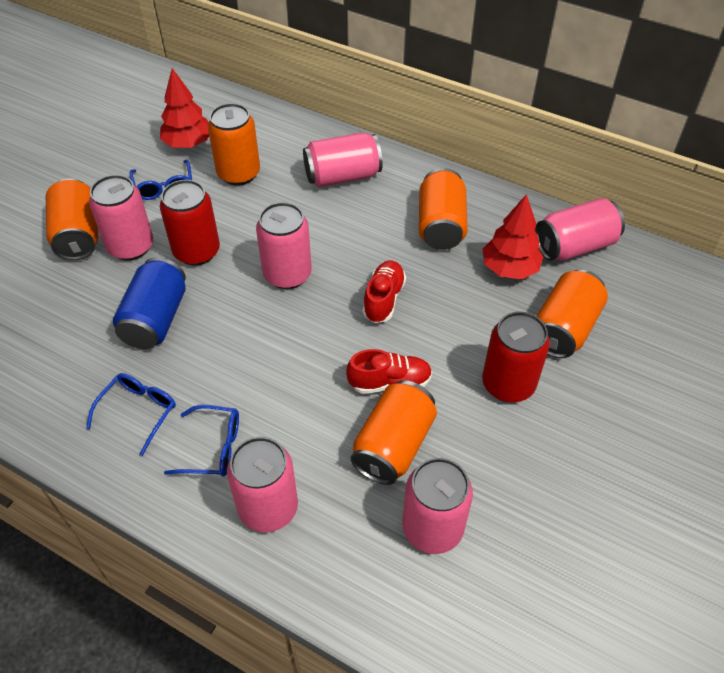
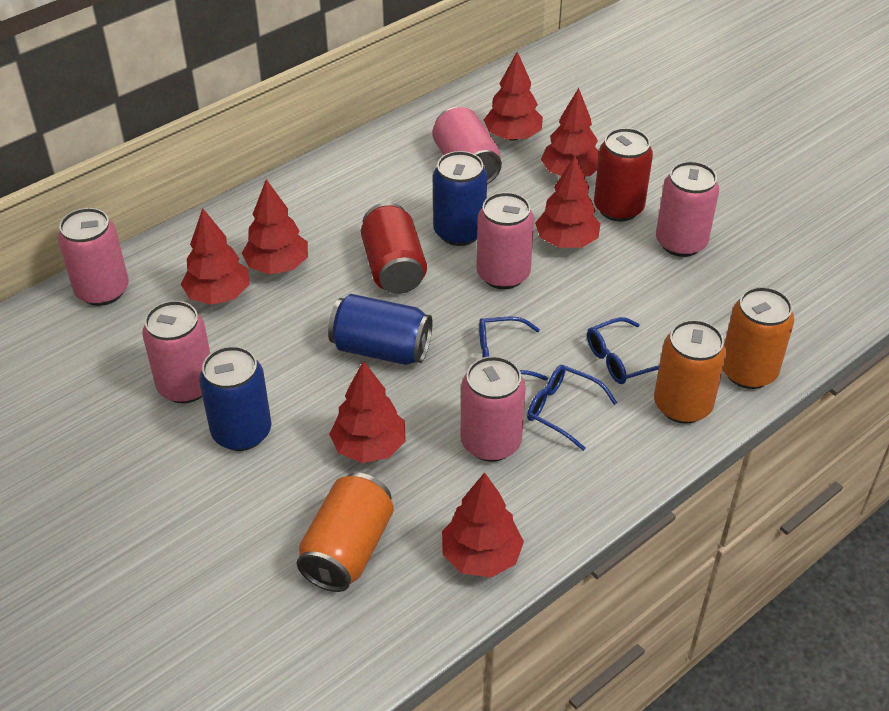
blue can: [113,257,186,349] = 1 -> [199,346,271,451] [328,294,433,365] [433,151,487,246] = 3
orange can: [46,179,98,260] [208,103,260,186] [351,380,437,485] [419,168,468,250] [537,269,608,358] = 5 -> [297,473,394,592] [654,320,726,424] [723,287,794,389] = 3
red shoe: [346,349,432,394] [363,260,406,323] = 2 -> none = 0
red tree: [160,68,209,148] [483,194,544,279] = 2 -> [181,208,249,305] [242,179,308,274] [329,361,406,463] [442,472,524,577] [484,52,543,141] [535,155,601,248] [541,88,599,177] = 7

